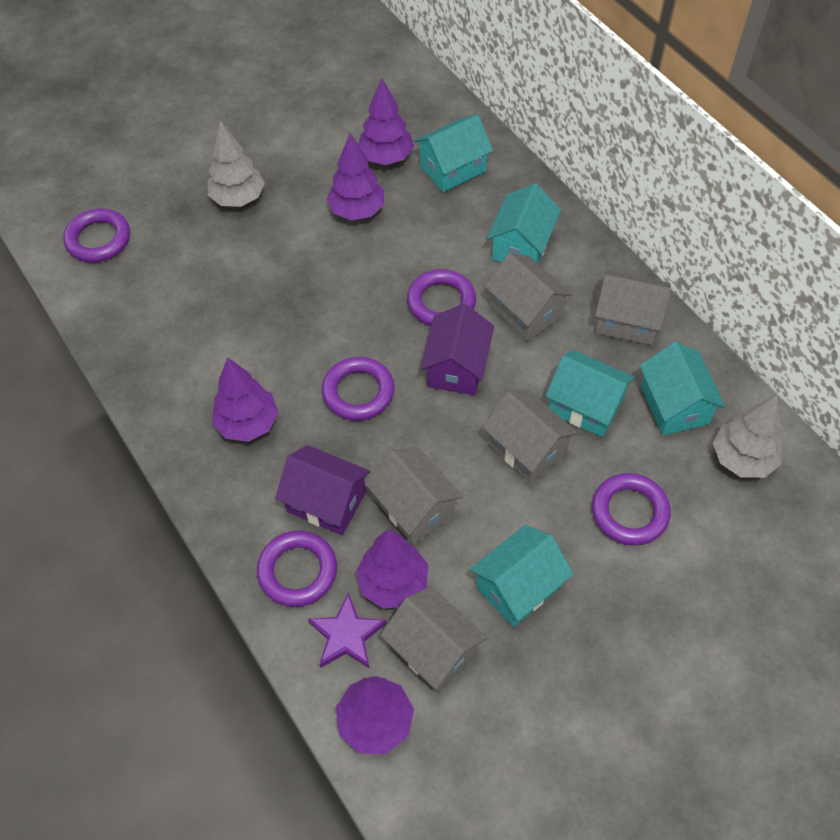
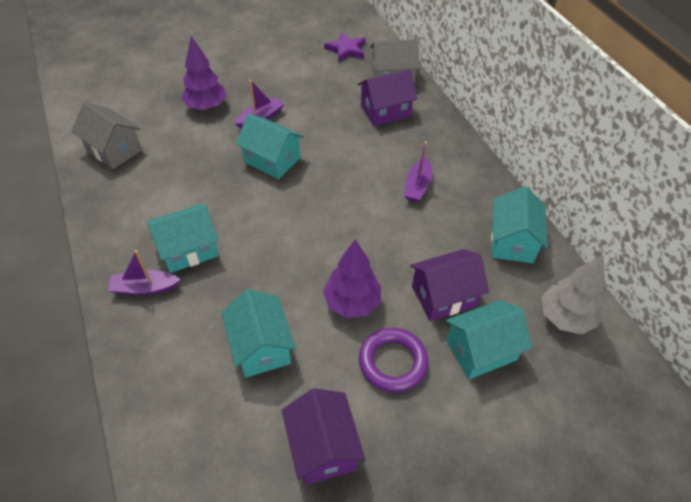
grey house: [365,447,463,545] [380,586,487,693] [482,389,578,483] [485,253,573,341] [595,270,671,345] = 5 -> [71,102,142,169] [370,39,420,84] = 2
grey tree: [208,121,265,207] [713,395,783,478] = 2 -> [541,255,605,334] = 1
purple boat: none = 0 -> [108,250,181,295] [235,80,284,129] [404,141,432,202] = 3
purple house: [275,445,370,535] [420,304,494,395] = 2 -> [282,388,365,485] [358,69,417,126] [410,249,489,321] = 3
purple ring: [63,208,130,263] [257,530,337,607] [322,357,395,421] [407,269,476,326] [592,473,671,546] = 5 -> [359,328,428,393] = 1
purple tree: [212,357,278,442] [327,134,384,220] [336,676,414,754] [356,529,428,609] [358,78,414,165] = 5 -> [181,36,226,110] [323,239,381,318] = 2

